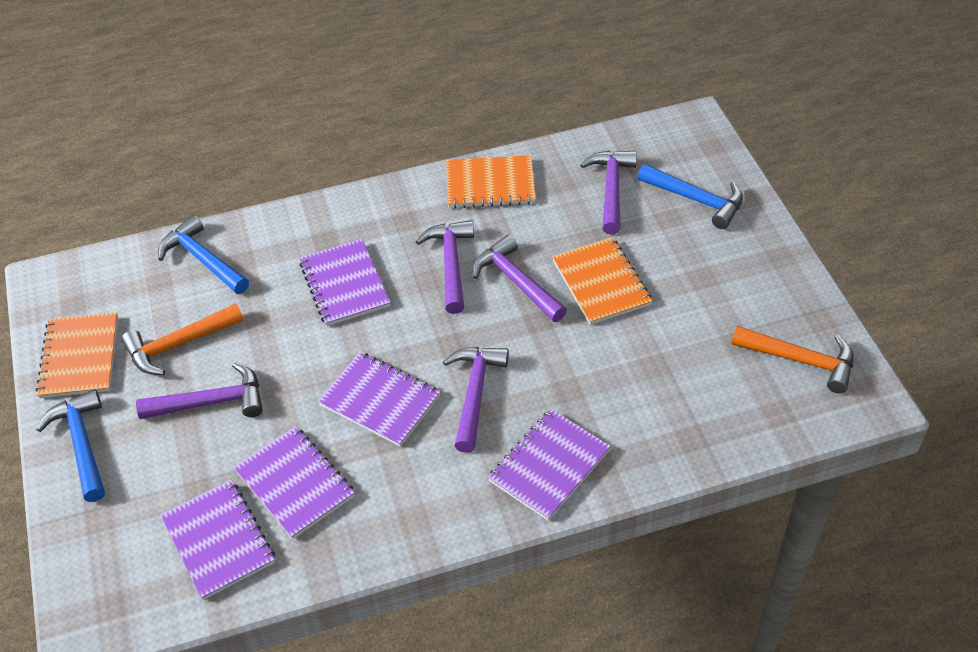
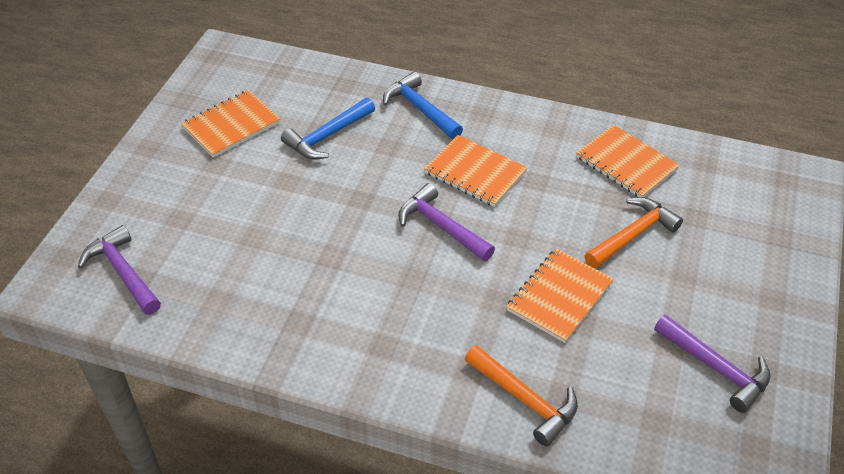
blue hammer: [36,389,105,502] [158,215,249,294] [638,164,743,229] = 3 -> [281,98,375,159] [383,72,463,139] = 2
orange notebook: [36,312,118,398] [446,155,536,209] [552,237,652,325] = 3 -> [181,90,280,158] [424,135,528,207] [506,249,614,343] [576,125,680,197] = 4
purple hammer: [136,362,263,419] [416,220,474,314] [443,347,509,453] [472,235,567,322] [580,151,637,234] = 5 -> [78,225,161,315] [398,183,495,261] [654,315,771,413] = 3
purple notebook: [161,480,275,600] [234,426,355,539] [299,239,391,326] [318,352,441,447] [488,409,611,521] = 5 -> none = 0

